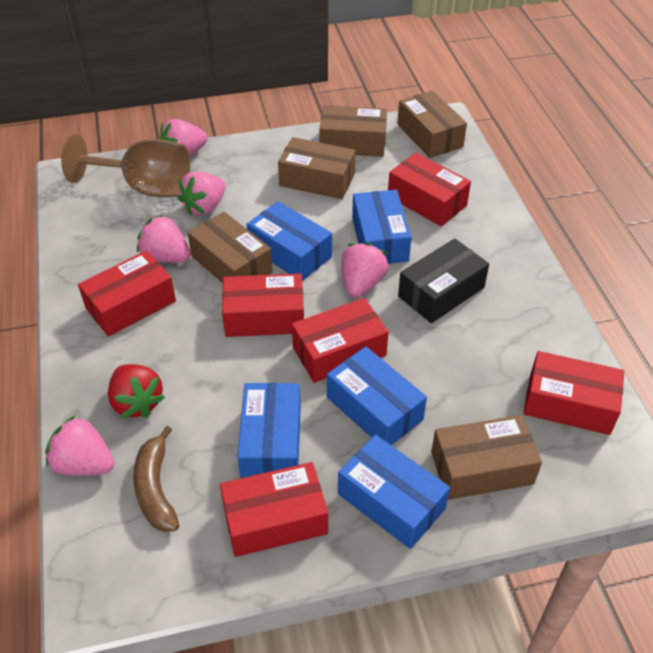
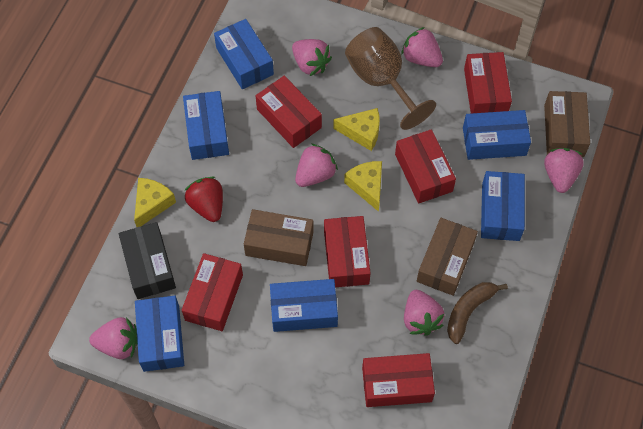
blue box: [238,383,301,478] [247,201,332,281] [327,347,427,445] [338,435,450,549] [352,190,412,264] = 5 -> [135,296,184,372] [183,91,229,160] [214,19,274,89] [270,279,338,332] [463,110,531,160] [481,171,525,241] = 6
brown box: [188,212,273,283] [278,137,356,199] [320,105,387,157] [397,90,467,158] [431,415,542,500] = 5 -> [244,209,314,266] [417,218,478,296] [544,91,590,157] = 3
pink strawberry: [45,415,114,476] [137,215,191,263] [160,119,207,156] [178,172,226,215] [341,242,388,298] = 5 -> [89,317,138,359] [292,39,332,76] [295,144,338,187] [401,27,443,67] [404,290,444,336] [544,148,584,193] = 6
yellow cheese: none = 0 -> [134,178,176,227] [333,108,380,151] [344,161,382,212] = 3

